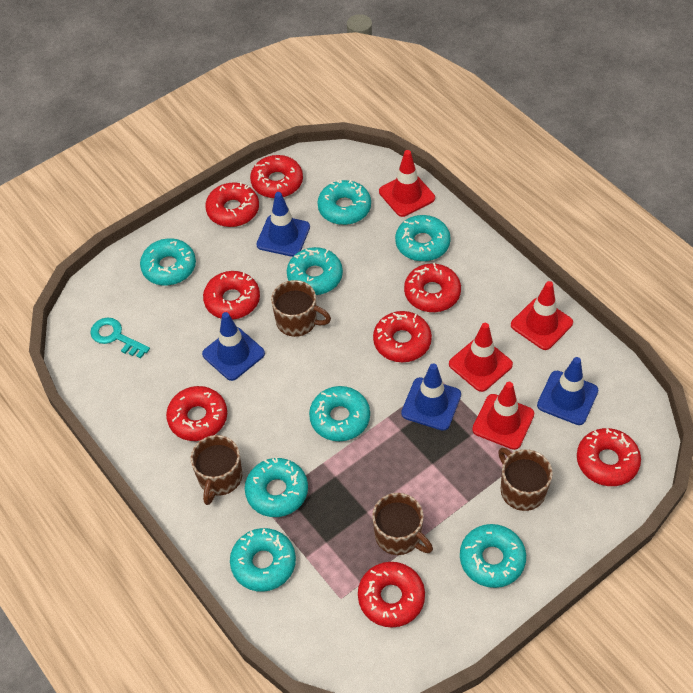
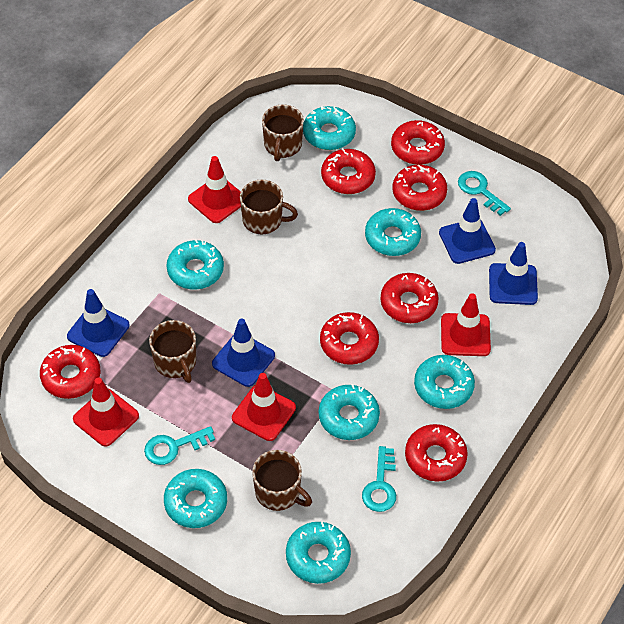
red donut: [166,386,227,441] [203,271,260,320] [205,182,259,227] [250,155,303,198] [358,562,425,628] [373,311,432,362] [404,263,461,312] [577,428,641,486] = 8 -> [40,345,101,399] [320,312,379,365] [321,148,376,194] [380,273,439,323] [391,120,445,165] [393,165,447,211] [405,424,468,482] = 7
turquoise donut: [140,238,196,286] [230,528,296,592] [245,458,308,517] [287,247,343,295] [309,386,370,441] [317,179,371,225] [395,215,451,261] [460,524,526,588] = 8 -> [164,469,227,528] [167,240,224,290] [286,522,351,584] [303,106,356,150] [319,384,380,440] [365,208,421,256] [414,355,475,409] = 7
turquoise key: [90,317,150,359] = 1 -> [144,426,215,465] [362,446,396,512] [458,171,511,216] = 3

